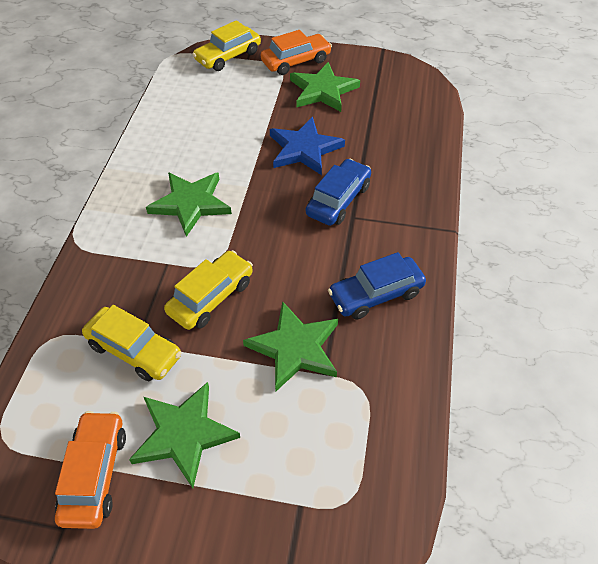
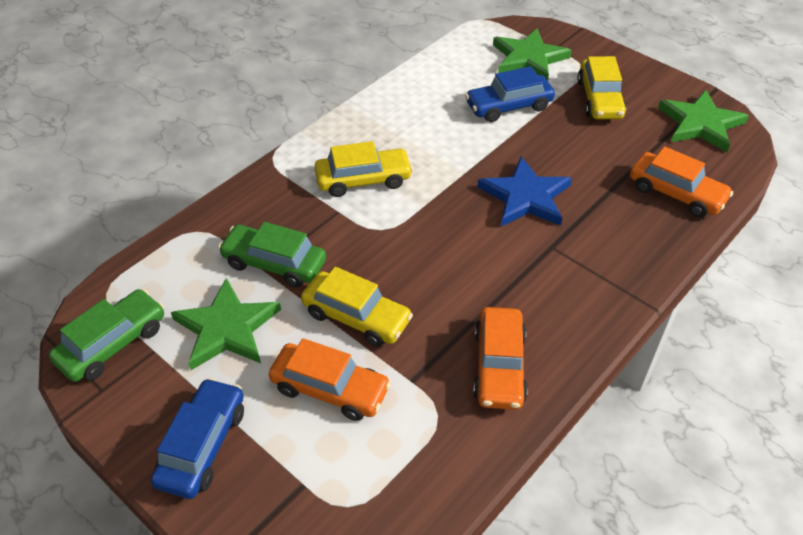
green car: none = 0 -> [49,289,164,382] [218,222,326,288] = 2
green star: [129,382,240,488] [146,172,232,237] [243,301,338,391] [290,62,360,112] = 4 -> [171,278,281,370] [493,29,572,81] [658,90,749,152] = 3
orange car: [55,411,126,529] [261,30,332,75] = 2 -> [269,338,391,421] [473,307,528,410] [630,146,733,217] = 3

